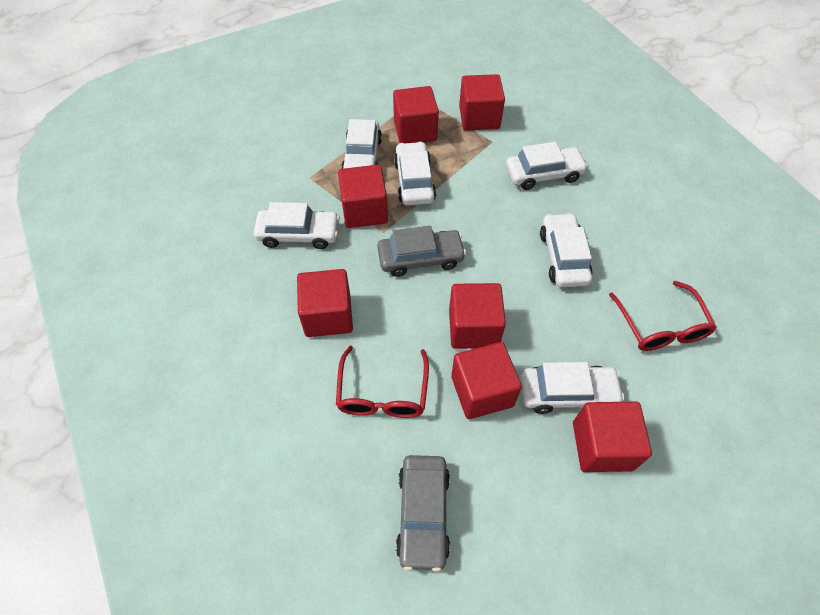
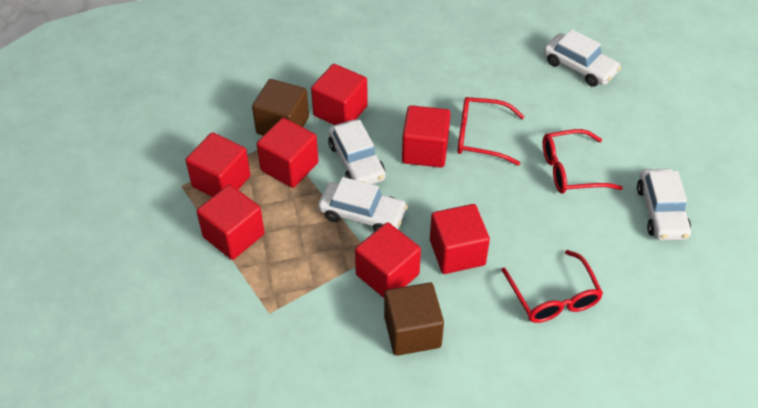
brown cube: none = 0 -> [252,79,309,136] [384,282,444,356] = 2
grey car: [377,226,466,277] [396,455,450,572] = 2 -> none = 0
red glasses: [336,346,429,418] [609,281,716,351] = 2 -> [458,97,525,165] [502,250,603,323] [543,129,623,194] = 3
white car: [254,202,340,249] [341,119,382,169] [394,142,436,206] [506,142,588,190] [520,362,625,414] [540,213,592,287] = 6 -> [318,177,408,232] [328,120,385,184] [544,29,621,87] [637,169,691,240] = 4

